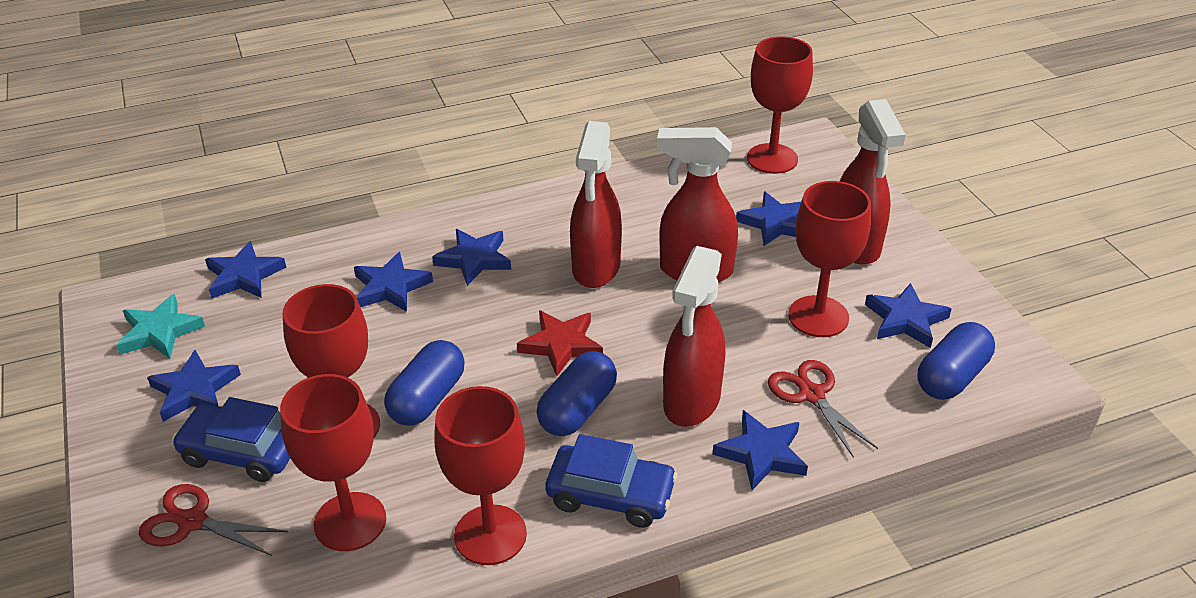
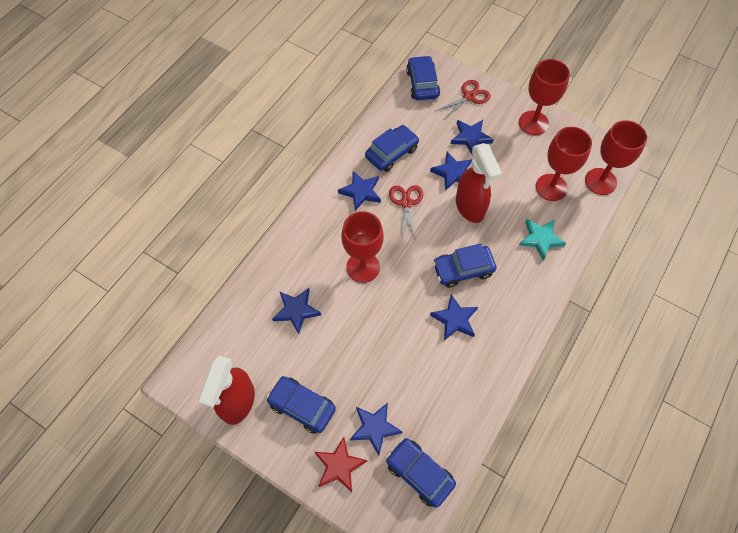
blue capsule: [384,340,465,425] [536,351,617,436] [917,322,995,400] = 3 -> none = 0
blue car: [172,397,290,482] [545,434,678,528] = 2 -> [266,376,336,434] [365,125,419,172] [386,438,456,508] [406,55,440,100] [433,243,497,288] = 5
blue star: [147,350,241,422] [205,241,286,299] [354,252,433,312] [432,229,511,286] [713,410,808,490] [736,192,801,246] [865,283,951,348] = 7 -> [272,288,321,334] [338,171,381,211] [350,403,402,456] [430,152,472,191] [430,294,478,341] [451,120,494,156] = 6
red goblet: [280,374,386,551] [283,284,380,437] [434,386,527,565] [747,36,813,174] [788,181,871,337] = 5 -> [341,211,384,283] [519,59,570,135] [536,127,592,201] [585,120,647,195] = 4
red spray bottle: [570,121,622,288] [657,127,738,282] [663,246,725,427] [840,99,906,265] = 4 -> [198,356,255,425] [456,143,502,223] = 2

